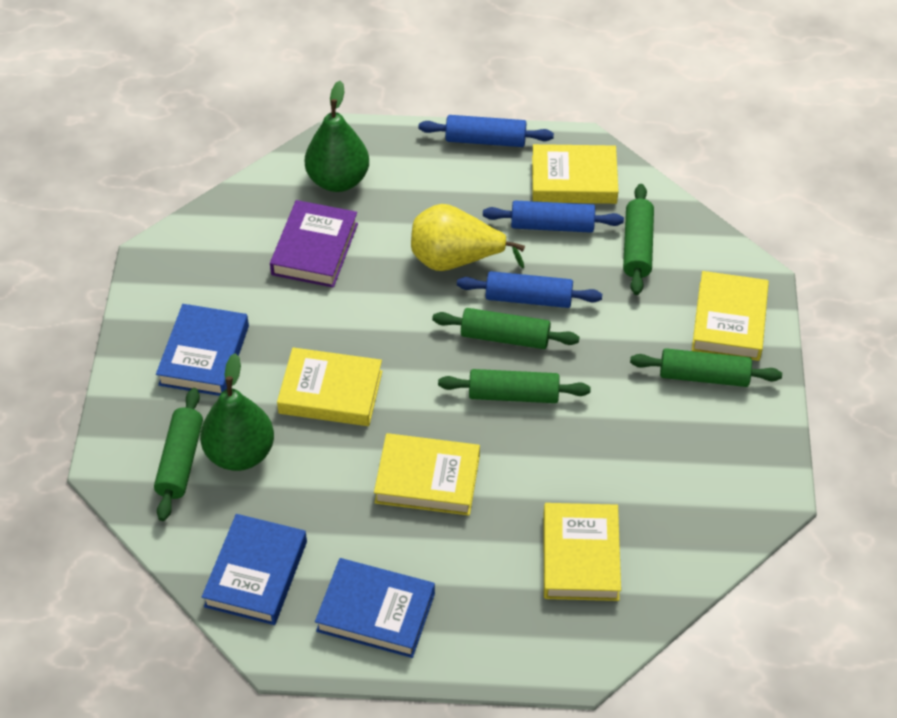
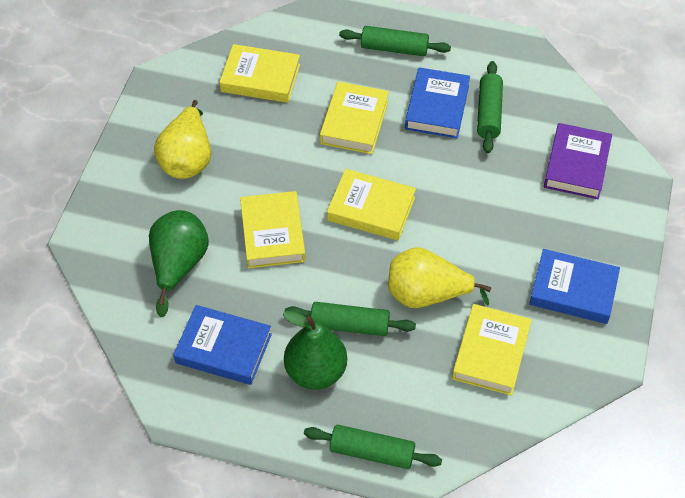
blue rolling pin: [419,115,554,147] [457,271,602,308] [483,201,624,233] = 3 -> none = 0
green rolling pin: [154,388,203,521] [432,308,580,349] [438,369,591,403] [623,184,654,295] [630,348,782,387] = 5 -> [285,302,416,336] [304,424,442,469] [339,26,451,56] [477,61,503,153] = 4
yellow pear: [411,204,525,271] = 1 -> [154,100,211,179] [388,247,491,308] = 2

